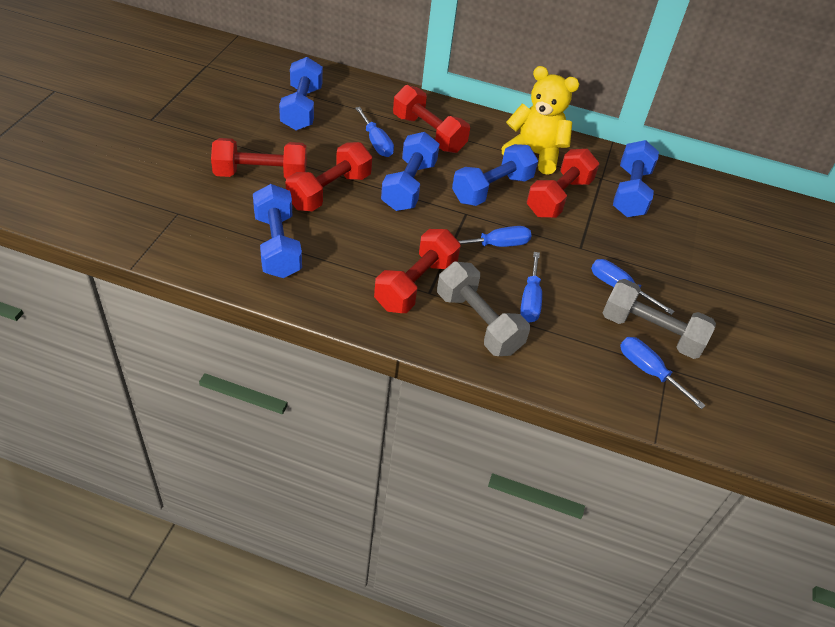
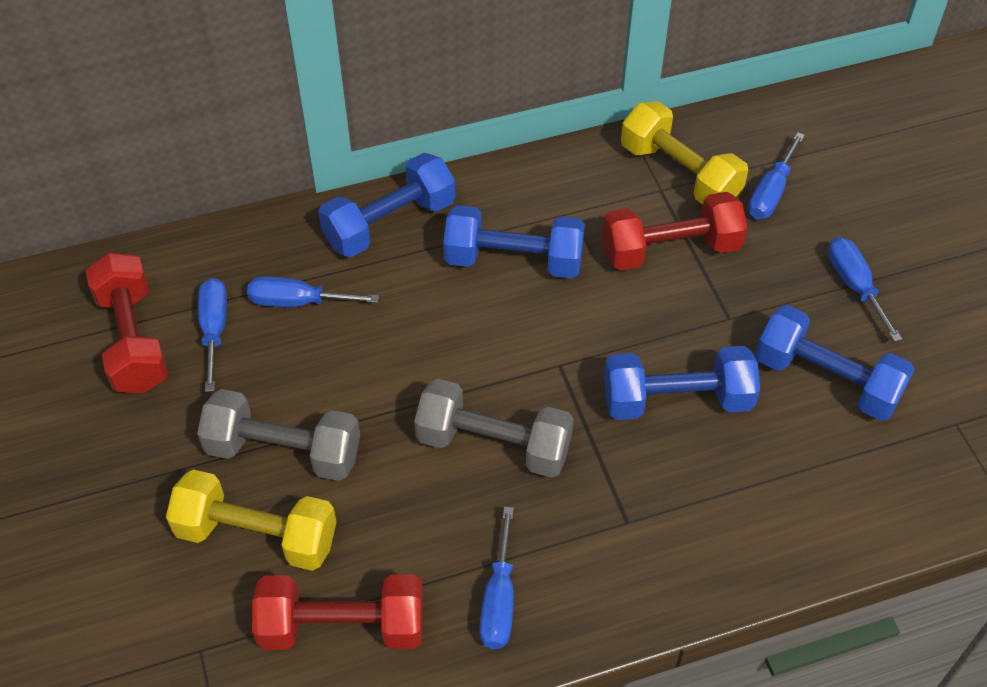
blue dumbbell: [253,184,302,278] [279,57,323,131] [381,132,440,211] [452,144,538,206] [613,140,659,217] = 5 -> [318,153,456,257] [443,205,585,278] [604,346,760,420] [755,305,915,421] = 4
red dumbbell: [211,138,307,178] [285,142,372,211] [374,229,461,313] [393,85,470,153] [527,149,599,218] = 5 -> [86,253,168,393] [252,574,423,650] [602,192,747,271] = 3
yellow dumbbell: none = 0 -> [166,469,337,571] [621,101,748,204] = 2
yellow teddy bear: [501,66,579,175] = 1 -> none = 0

